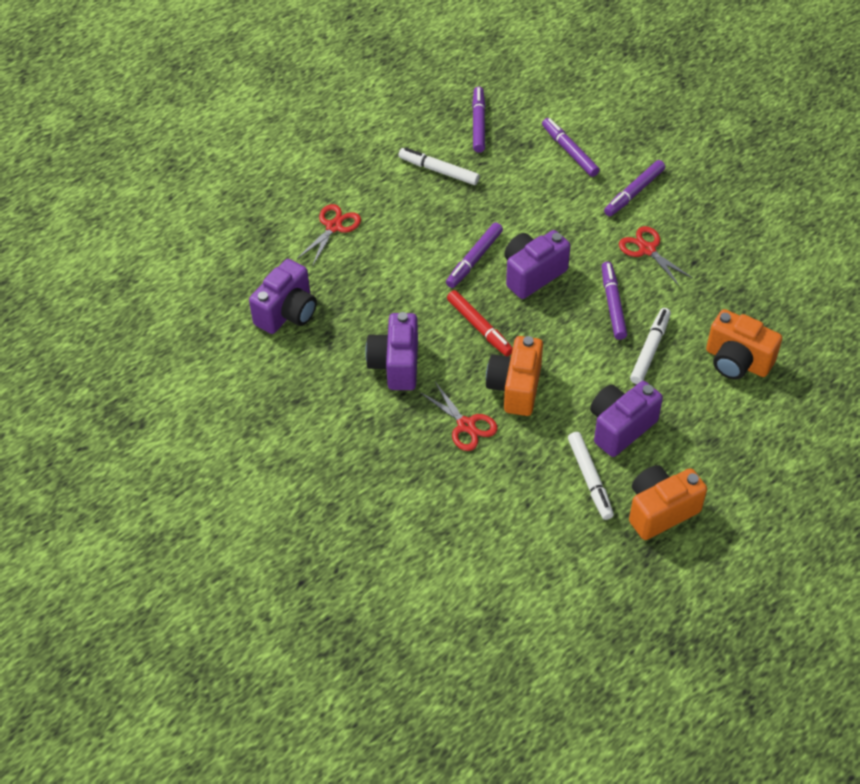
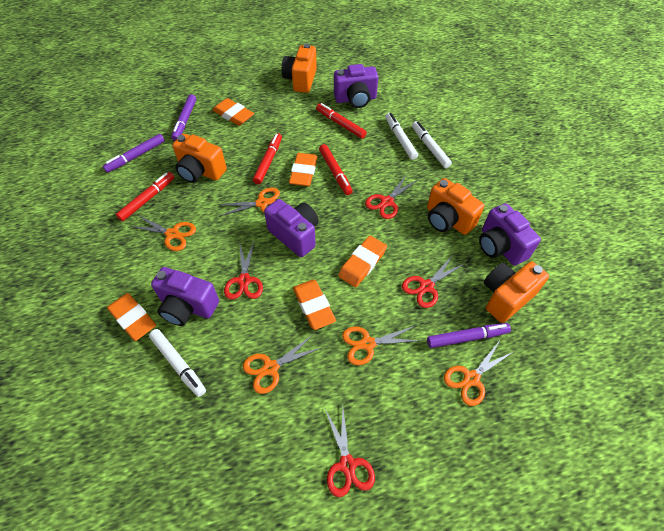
orange camera: [486,336,543,416] [629,465,707,540] [706,309,782,380] = 3 -> [172,134,227,183] [282,44,317,93] [427,178,485,235] [484,261,549,323] = 4
orange eraser: none = 0 -> [107,293,156,341] [213,98,254,126] [289,153,317,186] [293,280,336,330] [338,236,387,287] = 5
orange scissors: none = 0 -> [130,215,196,251] [218,188,280,216] [243,336,321,394] [342,326,421,365] [444,342,513,406] = 5
purple marker: [446,223,503,288] [472,87,485,153] [542,118,600,177] [602,262,627,340] [604,160,665,216] = 5 -> [103,134,165,173] [171,94,196,141] [427,323,511,348] = 3
red marker: [447,290,513,356] = 1 -> [116,172,175,221] [253,133,282,184] [316,103,367,139] [319,144,353,195] = 4
red scissors: [297,204,361,267] [420,382,498,451] [619,226,692,287] = 3 -> [224,241,263,300] [325,408,375,497] [365,174,418,219] [402,255,464,308] = 4

